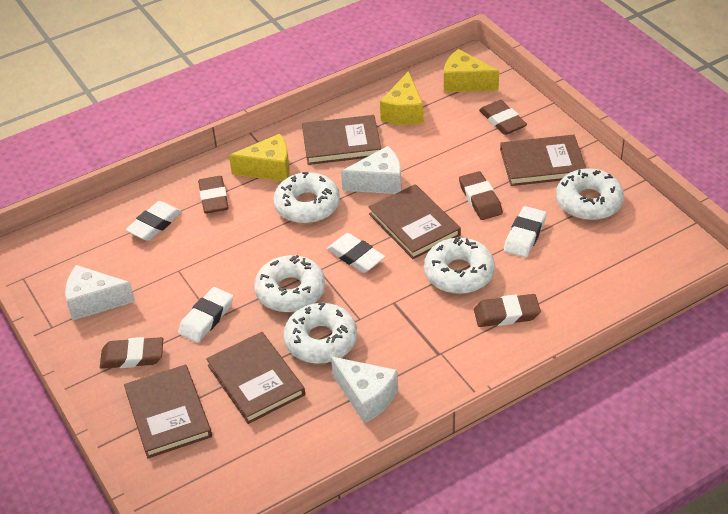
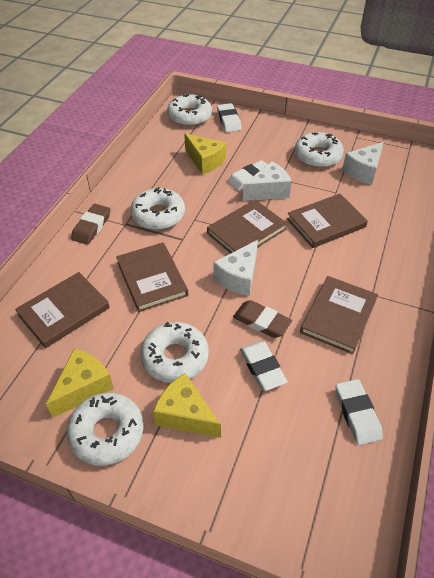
brown eraser: [100,337,163,369] [198,176,229,214] [459,171,503,220] [474,294,541,327] [479,100,527,135] = 5 -> [71,204,110,245] [233,300,292,338] = 2

